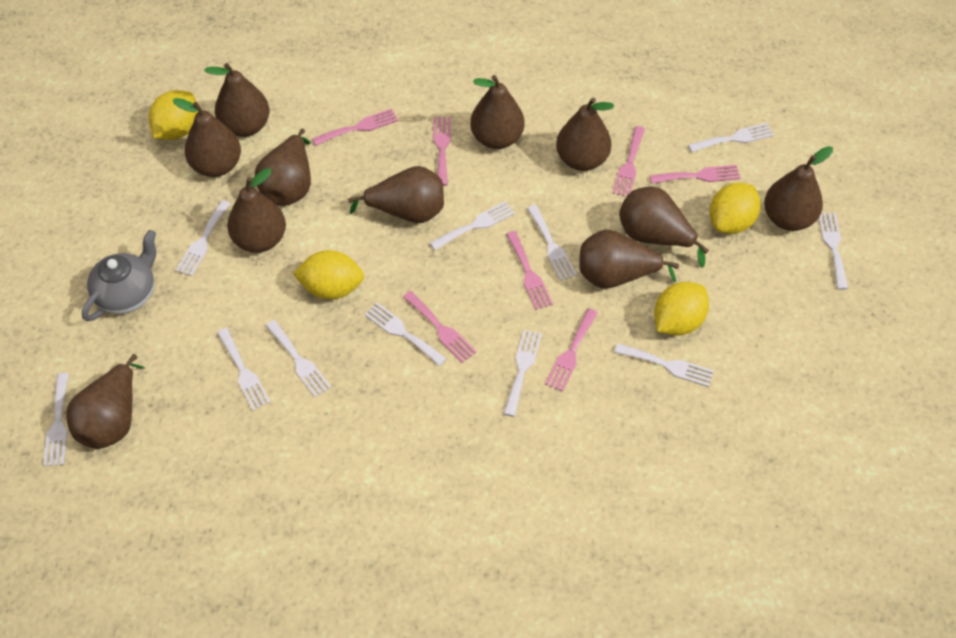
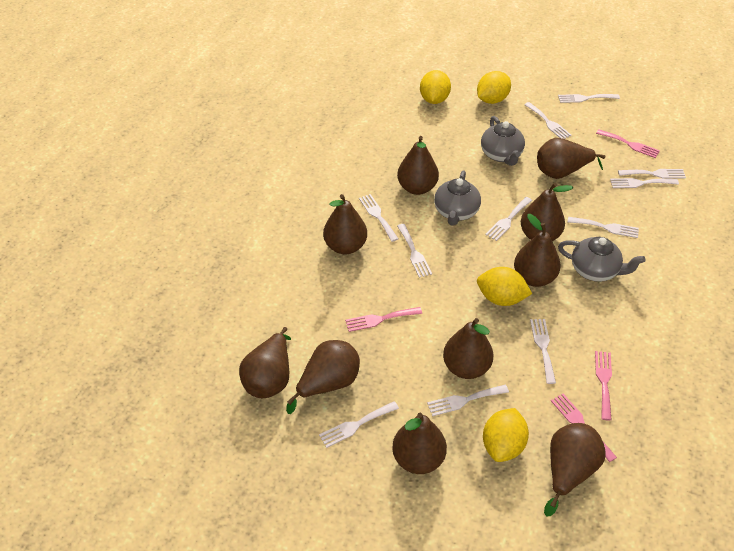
brown pear: [66,354,145,449] [173,98,241,177] [204,63,270,137] [227,168,286,253] [255,129,311,206] [348,166,444,223] [470,75,525,149] [556,97,614,171] [579,230,679,289] [619,187,709,267] [764,146,833,231] = 11 -> [239,327,291,398] [286,340,360,414] [323,194,367,255] [392,413,447,474] [397,136,439,195] [443,318,493,379] [514,214,561,287] [521,183,573,241] [537,138,605,179] [544,423,605,516] = 10
grey teapot: [82,230,156,322] = 1 -> [434,170,481,226] [481,116,525,166] [558,237,645,282] = 3
pink fork: [312,109,398,146] [403,291,477,363] [434,117,451,186] [506,231,553,310] [545,308,598,391] [612,126,645,196] [650,165,740,184] = 7 -> [345,307,422,332] [551,393,617,462] [595,351,612,420] [596,129,660,158] = 4

